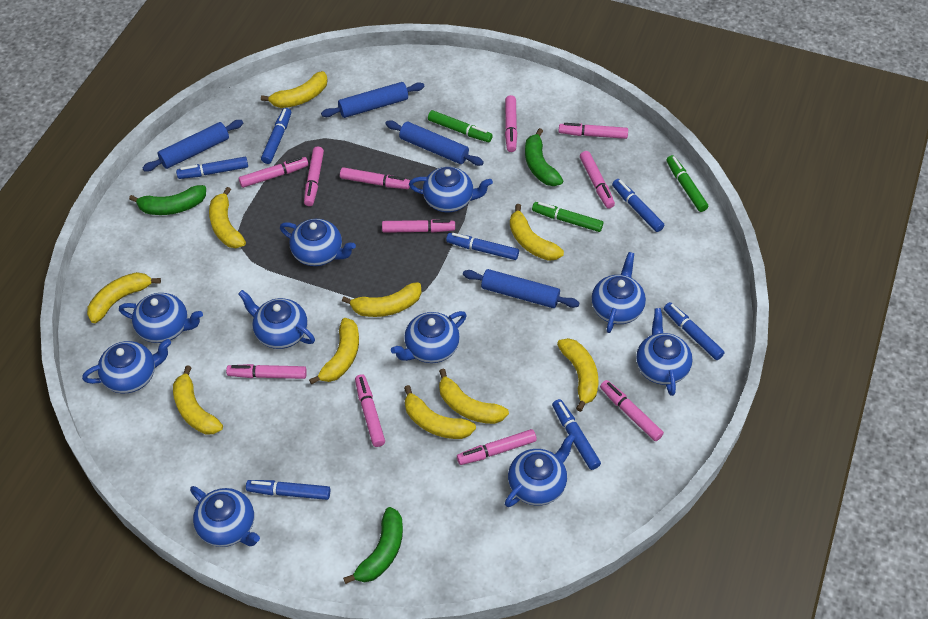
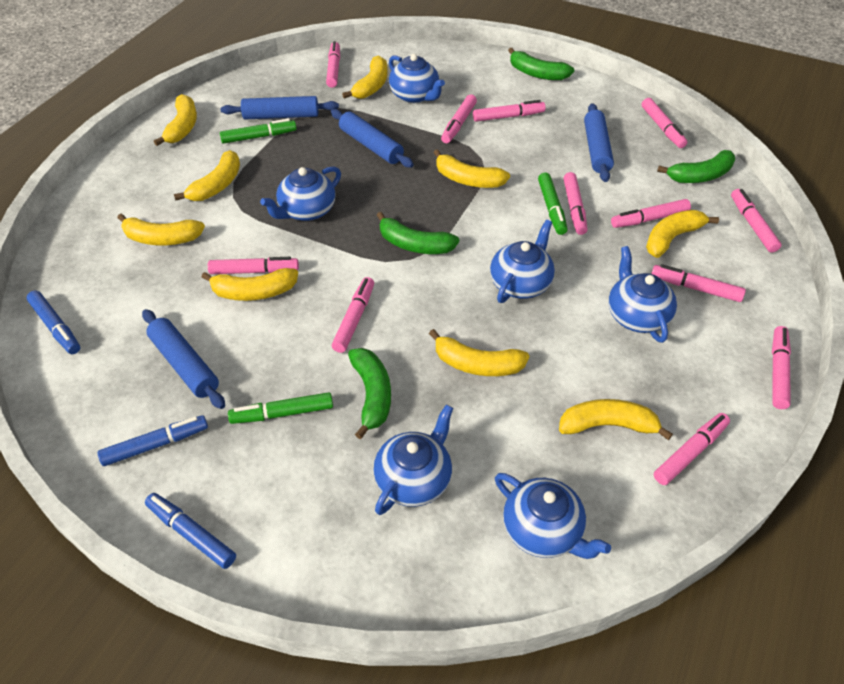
blue marker: [176,157,248,179] [246,480,330,500] [261,108,291,164] [446,233,519,260] [552,399,601,470] [612,179,665,232] [664,302,725,360] = 7 -> [27,291,80,354] [98,415,208,466] [145,493,236,569] = 3
blue teapot: [82,339,171,393] [119,293,203,343] [190,486,260,547] [238,290,315,349] [280,219,356,266] [391,311,467,363] [409,167,493,212] [505,433,575,507] [591,252,646,333] [636,308,693,396] = 10 -> [260,167,341,221] [374,405,453,515] [389,54,445,103] [490,220,555,303] [495,473,611,559] [608,246,677,343] = 6
green banana: [129,185,206,215] [343,507,403,584] [525,128,563,186] = 3 -> [348,348,391,439] [377,212,459,254] [508,48,574,80] [657,150,735,183] = 4
pink marker: [226,364,307,379] [239,157,308,188] [304,147,324,206] [340,167,410,189] [355,374,385,447] [382,219,455,233] [457,429,537,465] [505,95,517,152] [558,123,628,139] [580,151,615,209] [600,380,664,441] = 11 -> [208,257,299,274] [326,41,340,88] [332,277,374,353] [441,94,477,143] [473,100,546,122] [563,172,587,235] [611,199,691,228] [642,98,687,148] [651,264,746,302] [654,413,730,485] [731,189,782,252] [772,326,791,409] = 12
yellow banana: [87,272,161,323] [173,365,223,434] [209,187,246,248] [261,71,327,108] [309,318,359,385] [342,282,421,317] [404,385,476,439] [439,369,509,424] [510,204,564,261] [557,338,598,412] = 10 -> [117,214,205,245] [154,94,197,146] [174,150,240,201] [202,268,298,301] [342,56,388,99] [429,329,529,376] [433,149,510,188] [559,399,673,440] [646,210,719,258] = 9

